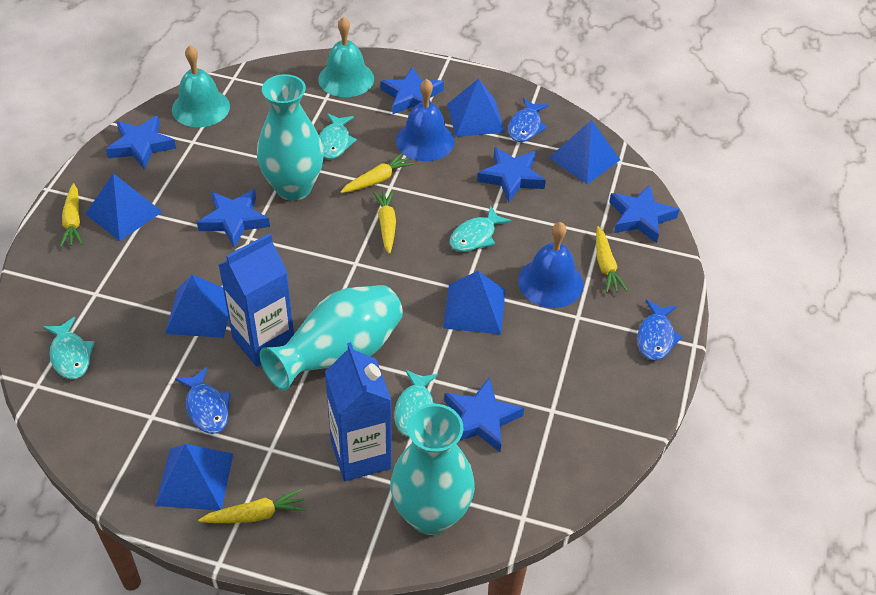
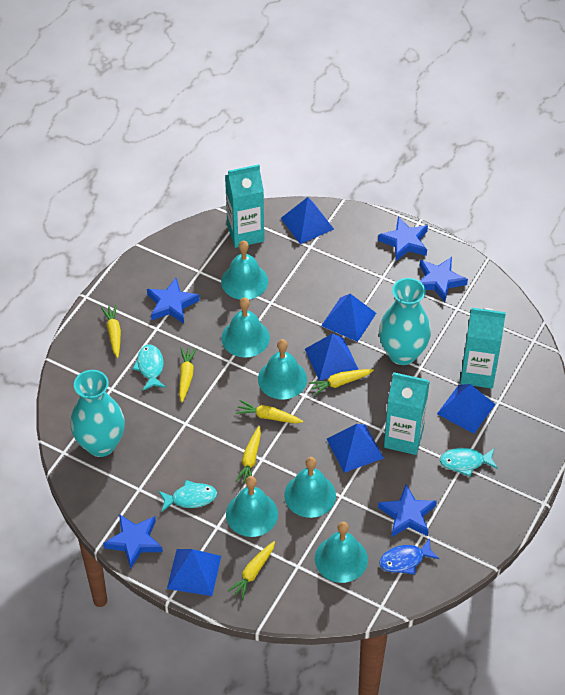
blue bell: [396,79,455,161] [518,222,584,308] = 2 -> none = 0
blue carton: [219,233,294,367] [325,342,392,481] = 2 -> none = 0
blue fish: [175,367,231,434] [508,98,549,142] [637,300,683,360] = 3 -> [379,538,440,575] = 1
blue star: [106,116,176,170] [197,189,270,248] [381,67,444,114] [444,377,524,452] [477,147,546,203] [609,185,679,243] = 6 -> [103,514,163,569] [147,278,200,324] [378,217,428,261] [378,484,437,537] [420,257,468,302] = 5
turquoise bell: [172,45,230,127] [318,17,374,97] = 2 -> [221,240,268,300] [221,298,270,358] [226,476,278,537] [258,339,307,399] [284,457,336,518] [315,522,368,583] = 6
turquoise carton: none = 0 -> [225,164,264,248] [384,372,430,455] [460,308,506,389] = 3
turquoise fish: [43,317,95,379] [319,113,357,159] [394,369,438,437] [449,205,512,252] = 4 -> [132,344,166,390] [158,480,217,512] [440,448,498,476] = 3
turquoise vase: [257,74,324,201] [260,285,403,391] [390,404,475,535] = 3 -> [70,370,125,457] [379,278,431,365] = 2
yellow carrot: [60,183,82,247] [198,488,306,523] [340,153,414,193] [373,190,396,254] [596,226,628,293] = 5 -> [101,305,121,358] [179,347,197,402] [228,541,275,600] [235,426,261,483] [236,400,303,424] [309,369,374,395] = 6

